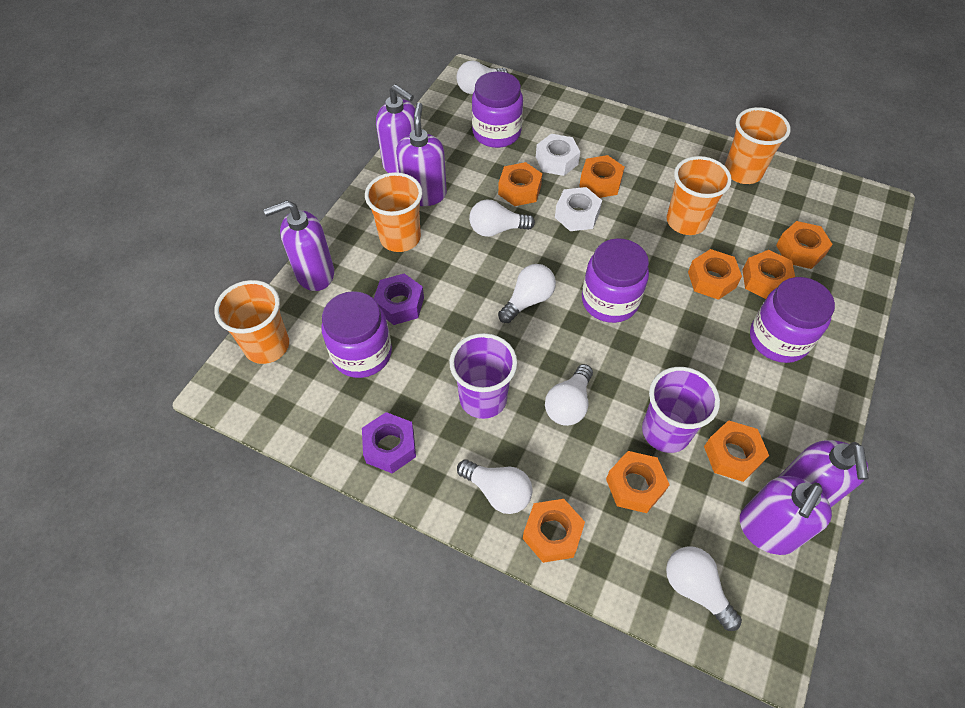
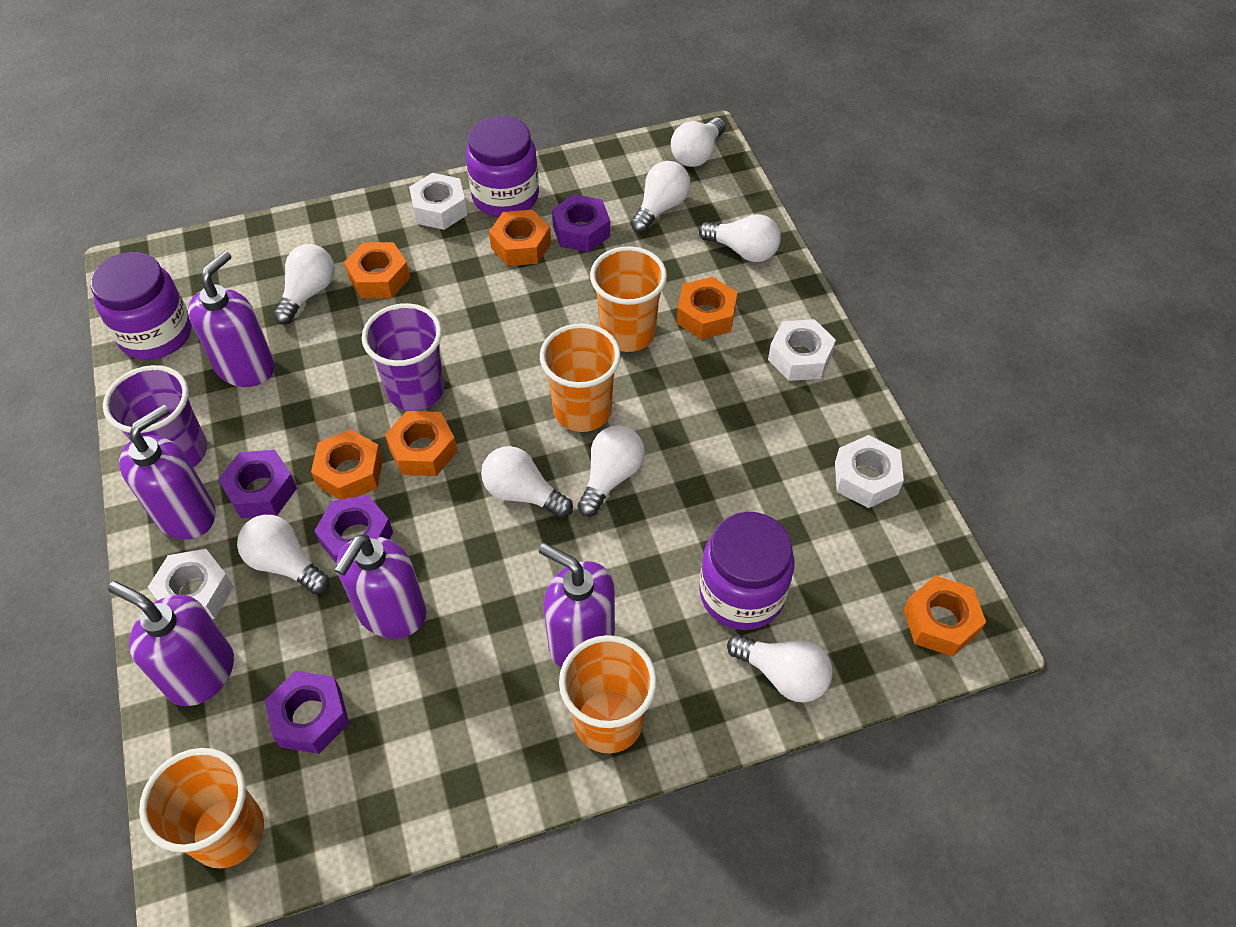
orange nut: [498,162,542,206] [523,499,585,563] [579,155,625,198] [606,451,670,513] [688,249,742,300] [704,420,769,482] [742,250,795,299] [776,221,833,269] = 8 -> [311,429,383,500] [344,242,410,298] [385,411,458,476] [489,210,551,266] [677,277,737,340] [903,576,986,657] = 6
purple jar: [321,291,392,378] [472,71,523,148] [582,238,649,323] [750,277,835,363] = 4 -> [90,252,192,360] [466,116,539,217] [699,512,795,630] = 3
purple nut: [362,412,416,473] [374,273,424,325] = 2 -> [218,450,297,518] [265,671,349,754] [315,495,393,564] [552,194,610,252] = 4
white light bulb: [456,61,508,94] [457,460,533,514] [469,200,535,237] [498,264,556,323] [545,364,593,426] [666,546,742,631] = 6 -> [237,514,329,595] [273,244,335,325] [481,446,573,518] [578,425,645,517] [631,161,690,233] [671,118,726,167] [699,214,781,262] [727,634,832,702] = 8
white nut: [536,134,580,176] [555,187,602,231] = 2 -> [148,549,234,619] [409,173,467,230] [768,319,836,381] [835,435,904,508] = 4

